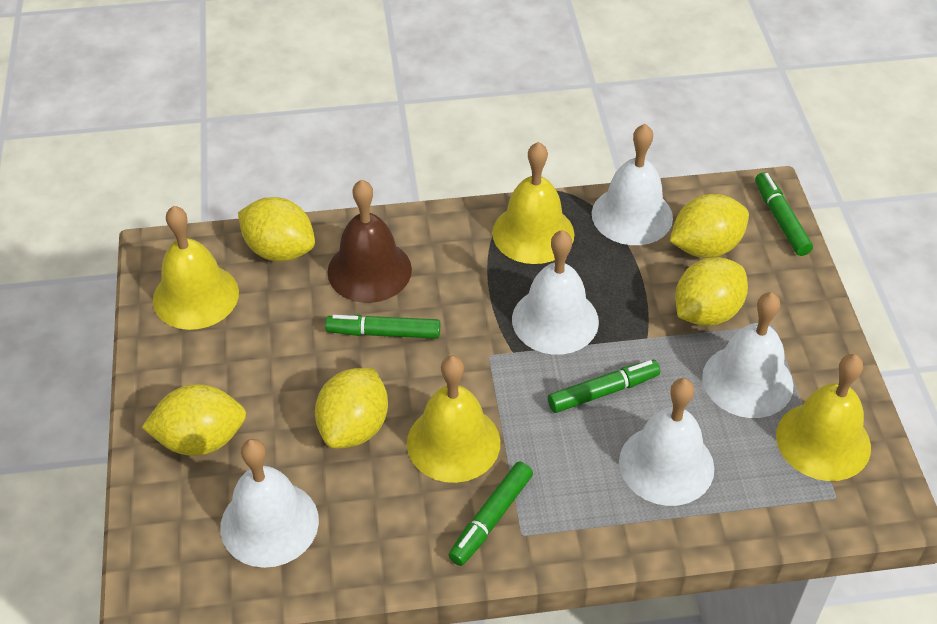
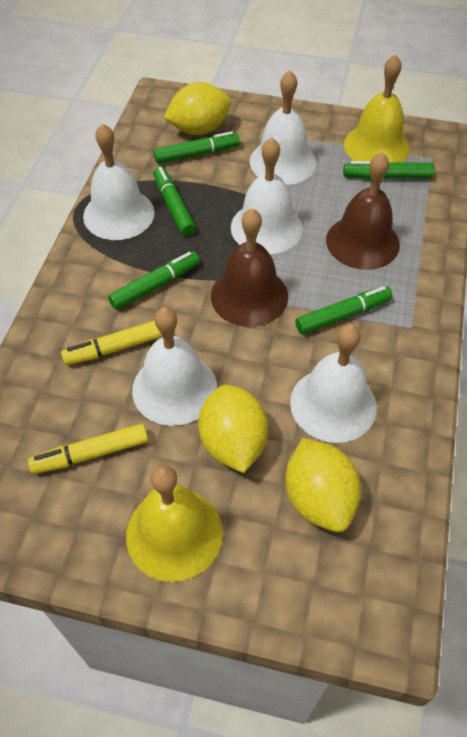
brown bell: [327,180,412,303] = 1 -> [211,208,288,327] [326,152,400,270] = 2
green marker: [325,315,440,339] [448,462,533,566] [548,360,660,413] [755,172,813,256] = 4 -> [108,252,200,310] [153,131,240,164] [153,166,196,236] [295,286,393,334] [343,161,435,179] = 5
yellow bell: [153,206,239,330] [407,355,500,483] [492,142,574,264] [776,354,871,481] = 4 -> [126,465,223,582] [344,54,410,163] = 2
yellow lemon: [142,384,246,456] [238,197,315,262] [315,368,388,449] [670,194,749,258] [675,257,748,326] = 5 -> [164,82,231,135] [198,384,268,473] [285,438,361,532] = 3
yellow marker: none = 0 -> [28,423,148,474] [61,321,162,365] = 2

